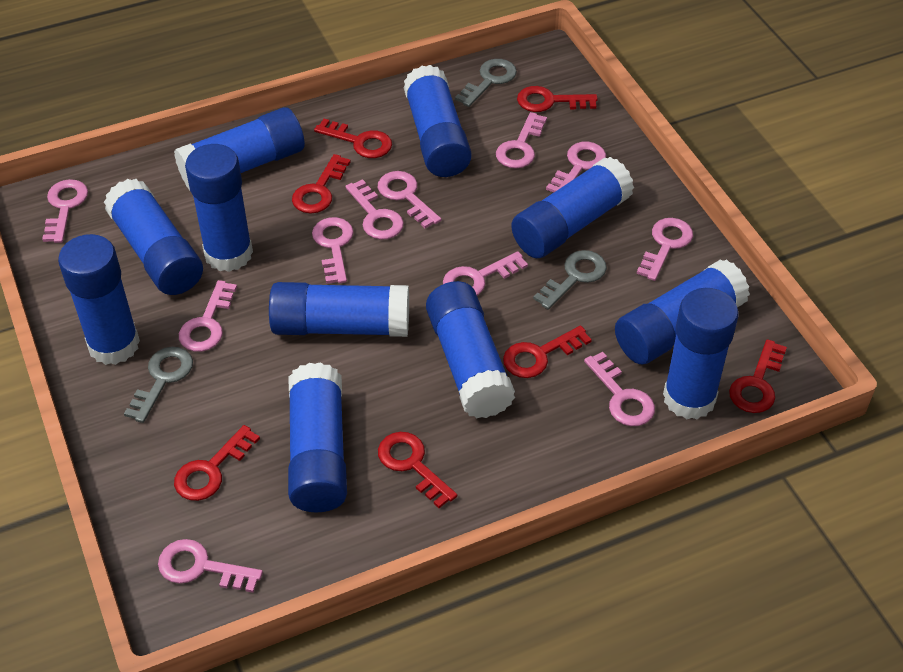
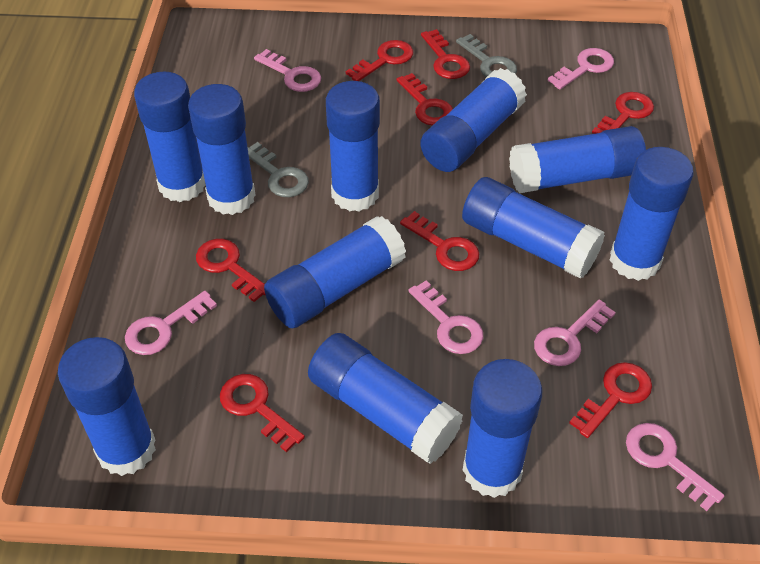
grey key: [124,347,193,423] [455,59,517,107] [533,250,607,310] = 3 -> [248,142,309,197] [456,34,517,77] = 2
pink key: [42,179,88,243] [158,539,263,593] [179,280,237,352] [312,217,354,284] [345,179,404,240] [378,171,441,228] [443,251,528,296] [496,112,547,168] [546,142,606,193] [584,352,655,426] [637,218,693,281] = 11 -> [125,291,217,355] [254,49,321,92] [408,280,483,354] [534,299,616,366] [548,48,614,90] [626,423,724,511] = 6
red key: [174,425,260,501] [292,154,351,213] [314,119,392,158] [378,432,457,508] [503,325,592,378] [517,86,598,112] [729,339,787,413] = 7 -> [196,239,266,302] [220,374,305,452] [346,40,413,81] [396,73,453,126] [400,211,479,271] [421,29,470,79] [569,362,652,438] [592,92,654,134] = 8

